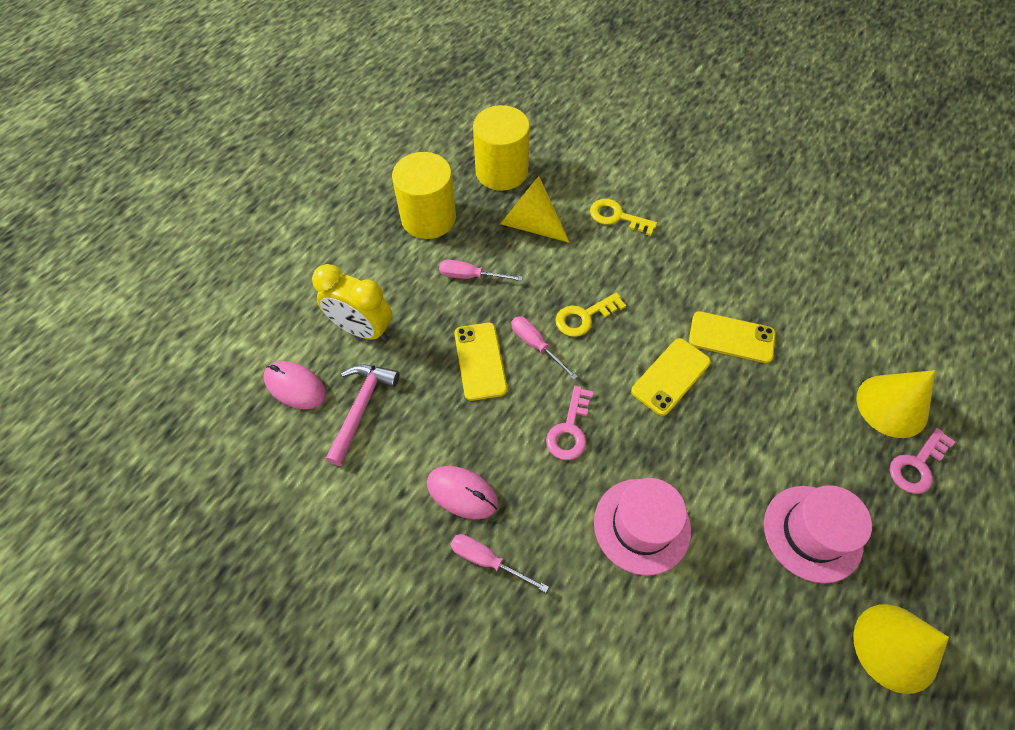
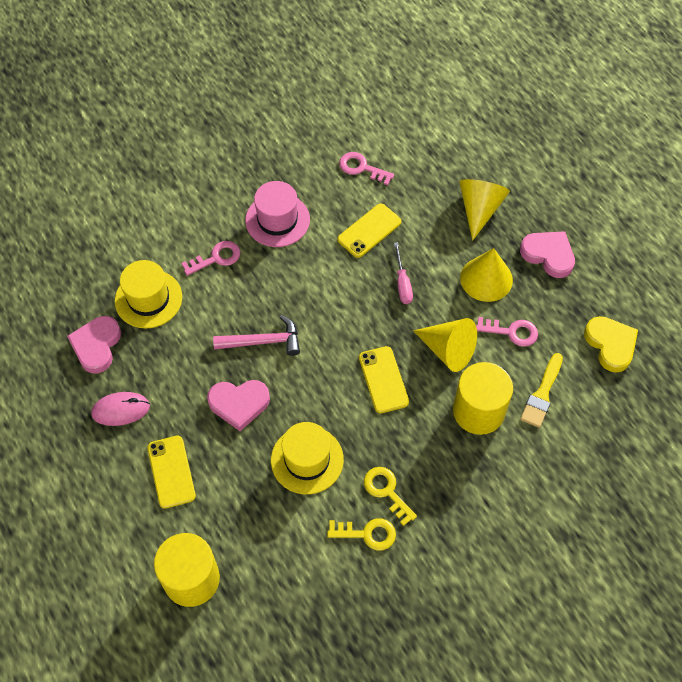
pink hat: [594,478,691,575] [764,485,872,583] = 2 -> [245,181,310,247] = 1
pink heart: none = 0 -> [67,316,121,373] [207,380,270,431] [520,231,575,278] = 3
pink key: [546,386,593,460] [890,428,955,494] = 2 -> [181,241,240,276] [339,152,394,185] [476,317,538,347] = 3
pink mouse: [263,361,326,409] [427,466,498,519] = 2 -> [91,392,150,426] = 1
pink screwdriver: [439,260,523,281] [451,534,549,593] [511,316,578,380] = 3 -> [394,242,413,304] = 1
yellow brush: none = 0 -> [520,353,563,428] = 1
yellow clock: [312,264,392,341] = 1 -> none = 0
yellow hat: none = 0 -> [115,260,182,329] [271,422,344,494] = 2
yellow heart: none = 0 -> [584,316,638,373] = 1

